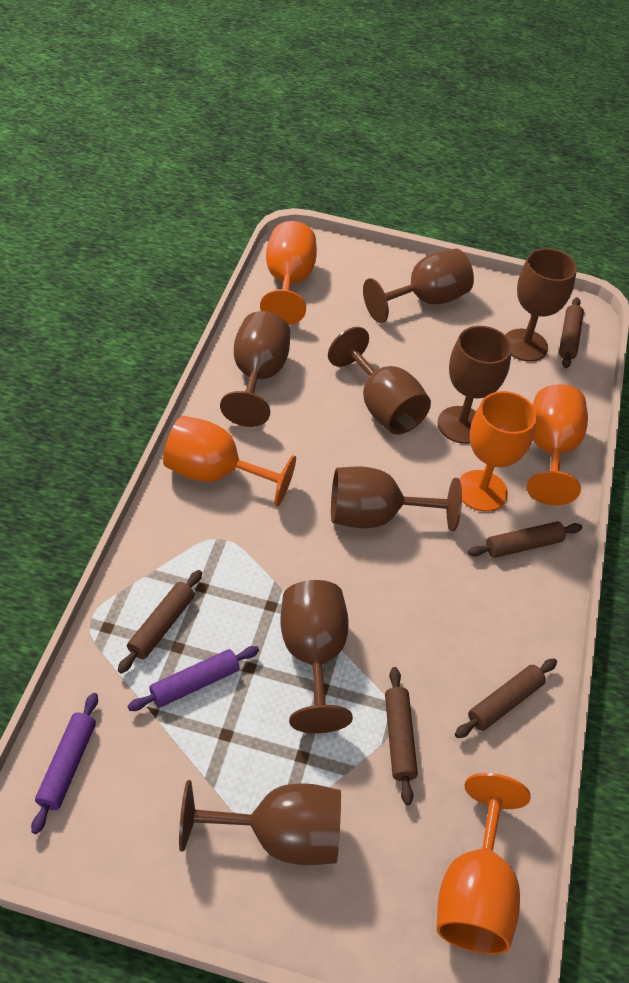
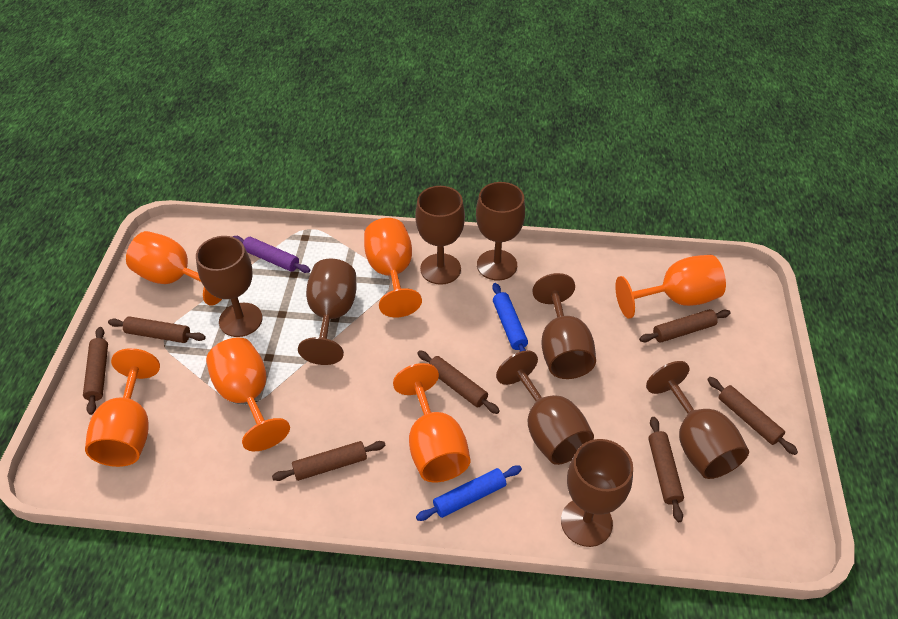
blue rolling pin: none = 0 -> [416,465,522,521] [492,283,528,352] = 2
brown rolling pin: [118,570,202,674] [385,667,418,805] [455,658,557,738] [468,522,582,558] [559,297,584,368] = 5 -> [83,327,108,415] [108,316,206,343] [272,441,386,481] [417,350,500,414] [639,309,731,342] [648,417,684,522] [707,377,798,455] = 7
orange goblet: [163,416,296,506] [260,221,317,325] [437,773,531,954] [459,391,537,512] [527,384,588,505] = 5 -> [85,348,160,467] [126,231,222,306] [206,337,290,451] [364,218,422,318] [393,363,470,482] [615,255,726,319] = 6
purple rolling pin: [31,693,98,834] [128,646,259,711] = 2 -> [232,236,310,273] = 1

